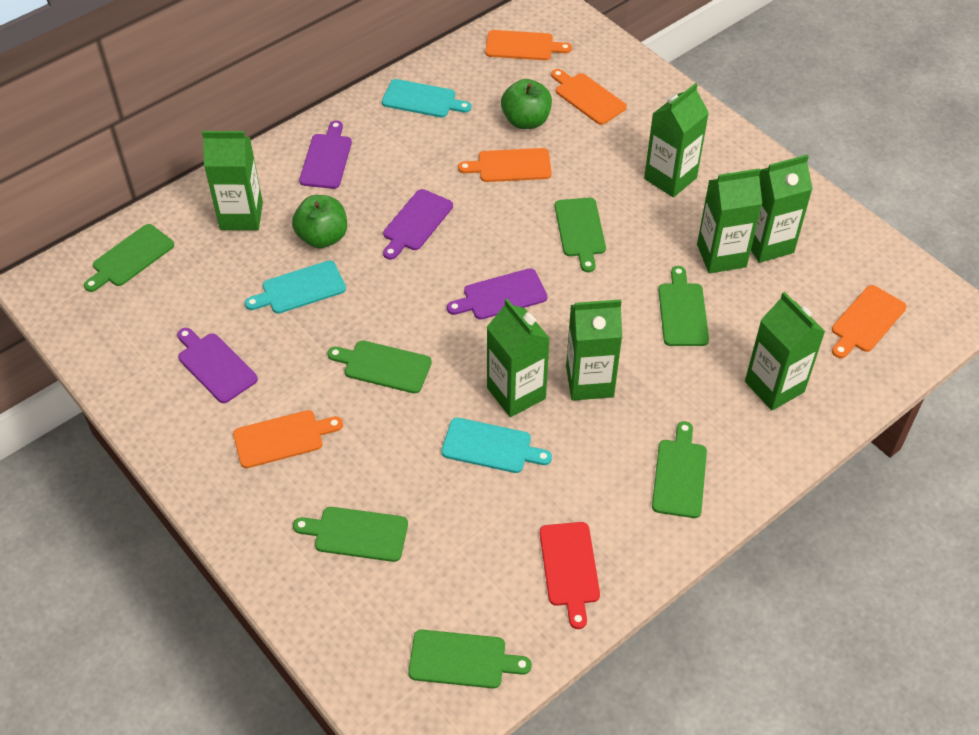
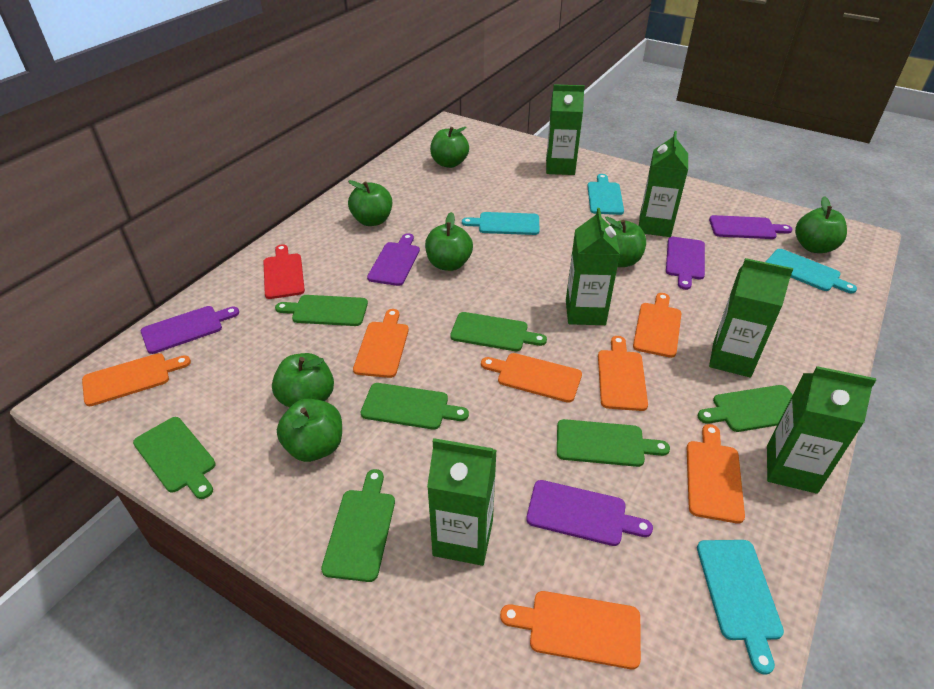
green apple: [292,195,347,248] [501,79,552,129] = 2 -> [272,353,334,408] [277,399,342,462] [348,180,392,226] [425,212,473,271] [430,127,469,168] [605,216,646,267] [795,196,847,253] = 7
green carton: [202,131,263,230] [487,299,550,417] [566,299,622,401] [644,83,709,197] [697,168,762,273] [745,292,825,411] [751,155,813,263] = 7 -> [427,438,497,566] [546,84,585,175] [566,208,620,325] [639,131,688,237] [709,258,793,378] [767,366,876,494] = 6
orange cutting board: [233,410,343,468] [458,148,552,182] [485,30,572,60] [551,69,627,125] [832,285,907,358] = 5 -> [82,353,191,406] [353,309,409,378] [481,353,582,403] [500,591,641,669] [598,336,648,411] [633,293,682,358] [687,424,745,524] = 7
purple cutting board: [177,328,258,403] [299,121,352,189] [383,189,453,260] [447,268,548,320] = 4 -> [141,306,239,354] [367,233,420,286] [526,480,653,546] [666,237,705,290] [709,215,793,239] = 5
turquoise cutting board: [245,260,346,314] [382,79,471,118] [441,418,552,473] = 3 -> [462,212,539,235] [587,174,624,215] [697,540,784,675] [766,249,857,293] = 4

